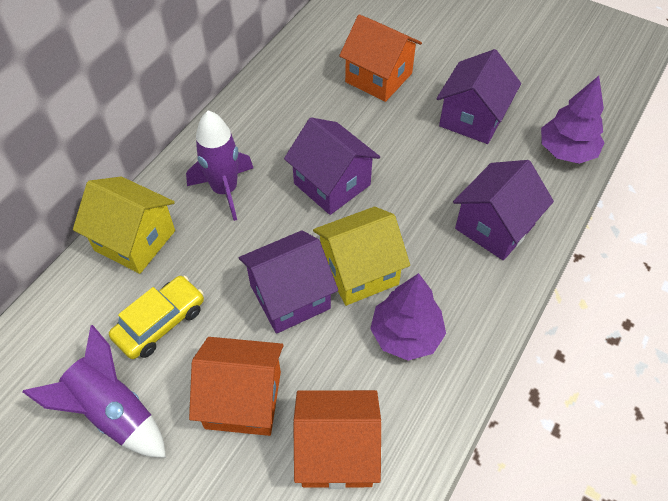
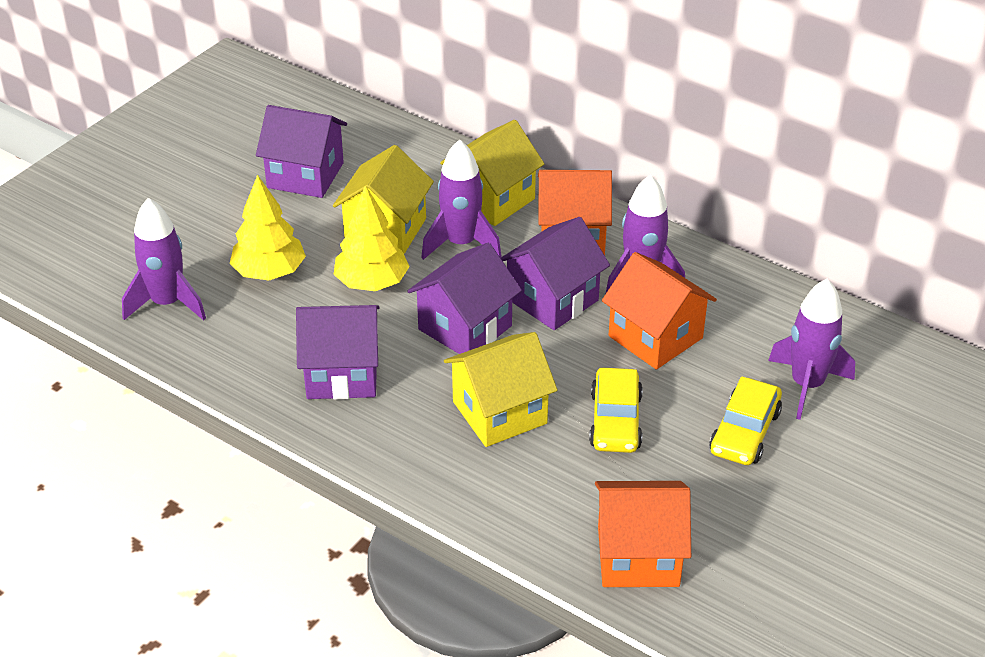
purple rocket: [23,325,166,458] [186,110,253,221] = 2 -> [122,198,206,320] [421,139,502,260] [606,175,685,293] [768,279,855,420] = 4
purple tree: [370,273,446,361] [541,76,605,164] = 2 -> none = 0
yellow car: [109,276,204,359] = 1 -> [589,368,643,453] [709,376,782,465] = 2
yellow house: [73,177,175,274] [313,207,410,306] = 2 -> [333,145,434,254] [440,120,544,226] [444,332,557,447] = 3
yellow tree: none = 0 -> [230,175,306,280] [333,185,410,291] = 2

